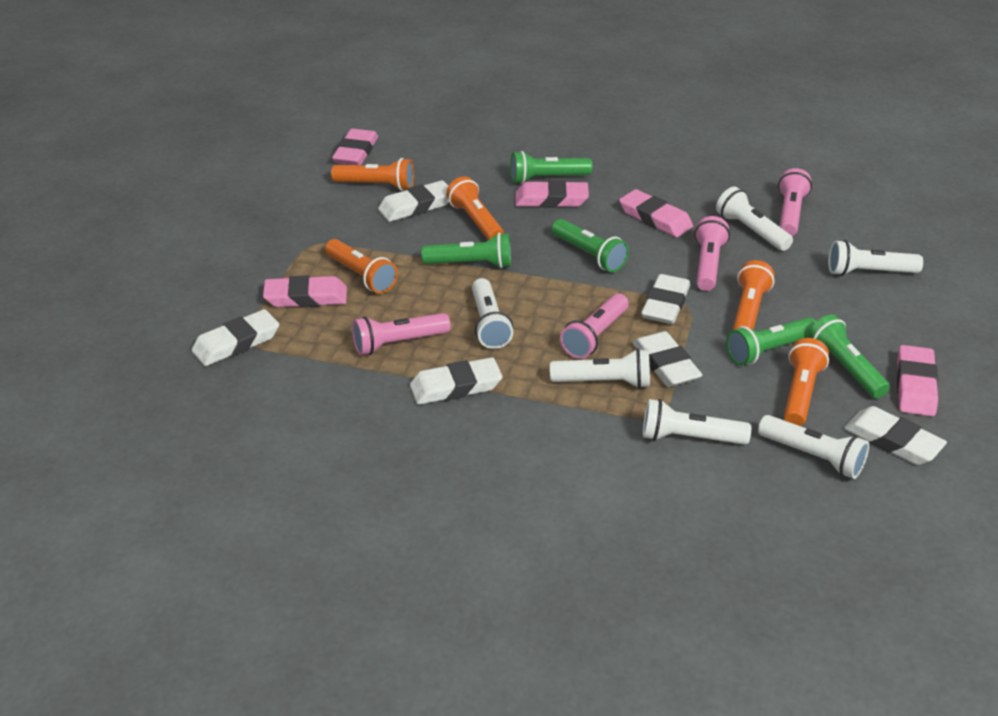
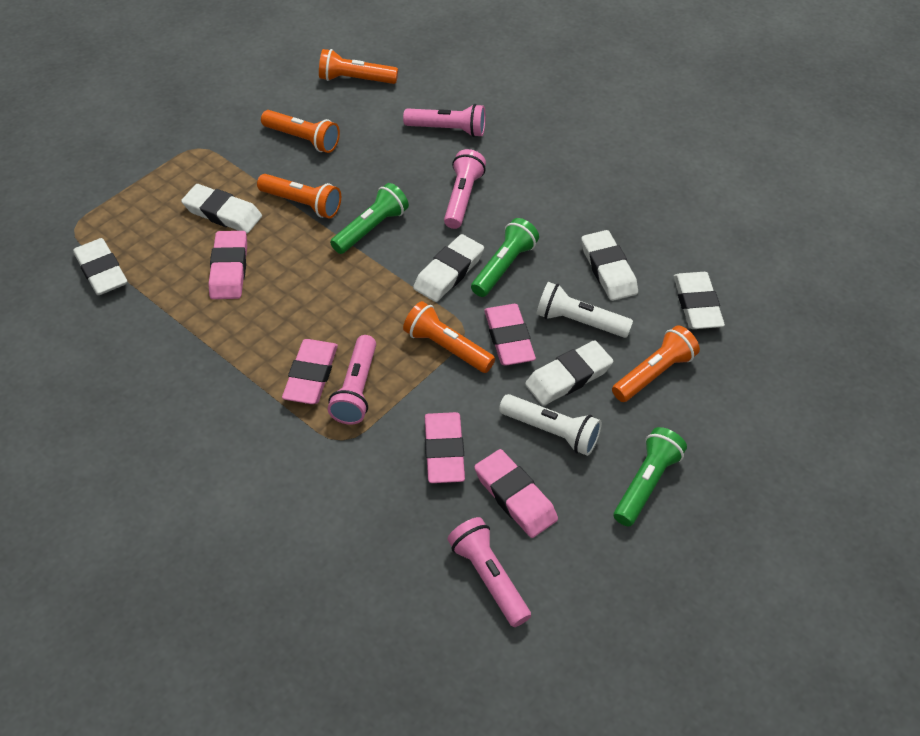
green flashlight: [422,233,511,268] [510,151,592,184] [552,219,629,272] [726,317,816,365] [808,315,890,398] = 5 -> [330,183,409,254] [471,218,539,297] [614,427,687,526] = 3
white flashlight: [472,278,513,349] [550,348,650,389] [643,399,751,445] [716,187,793,251] [758,415,869,479] [828,240,923,276] = 6 -> [499,394,602,456] [536,282,633,338] = 2

